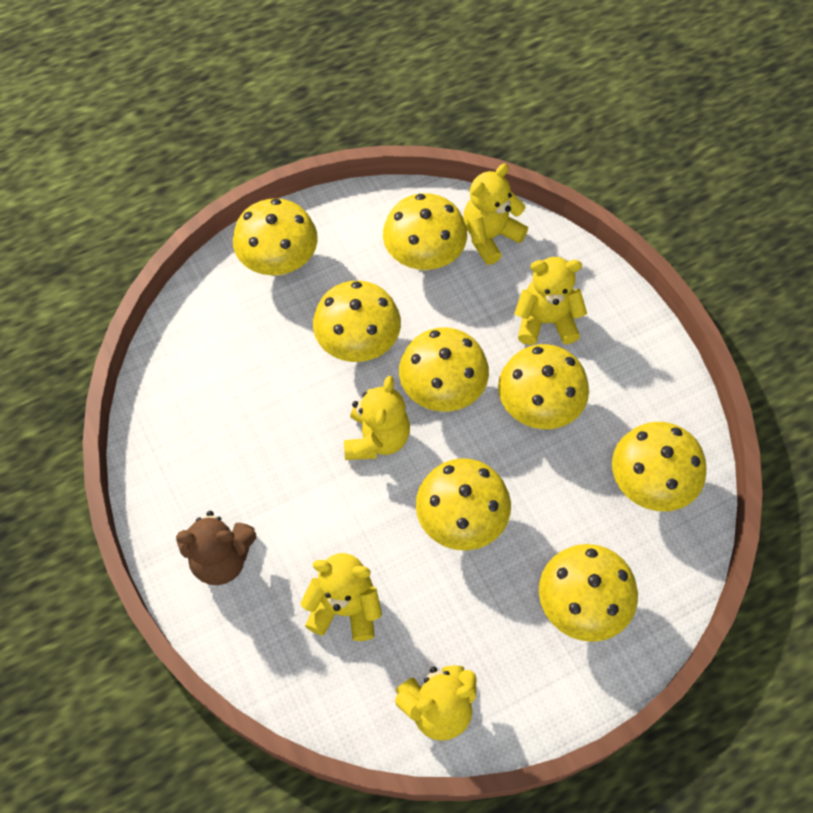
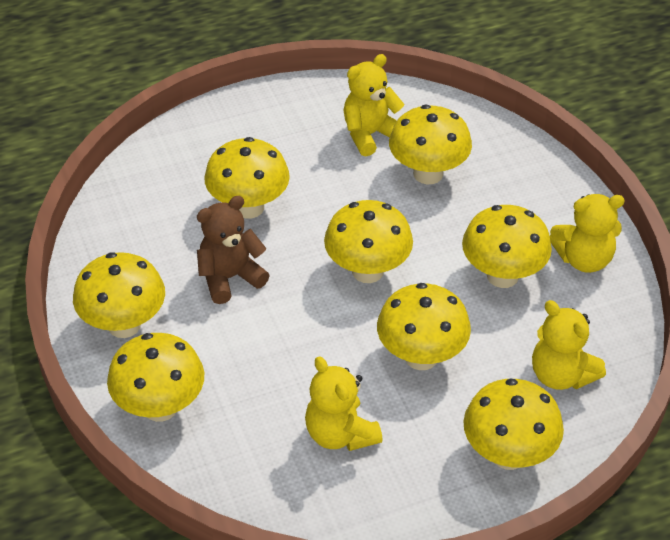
yellow teddy bear: [300,553,382,641] [344,376,410,460] [395,665,476,741] [463,164,528,265] [514,257,587,345] = 5 -> [305,356,383,451] [344,54,404,157] [532,300,606,390] [550,194,625,273] = 4

